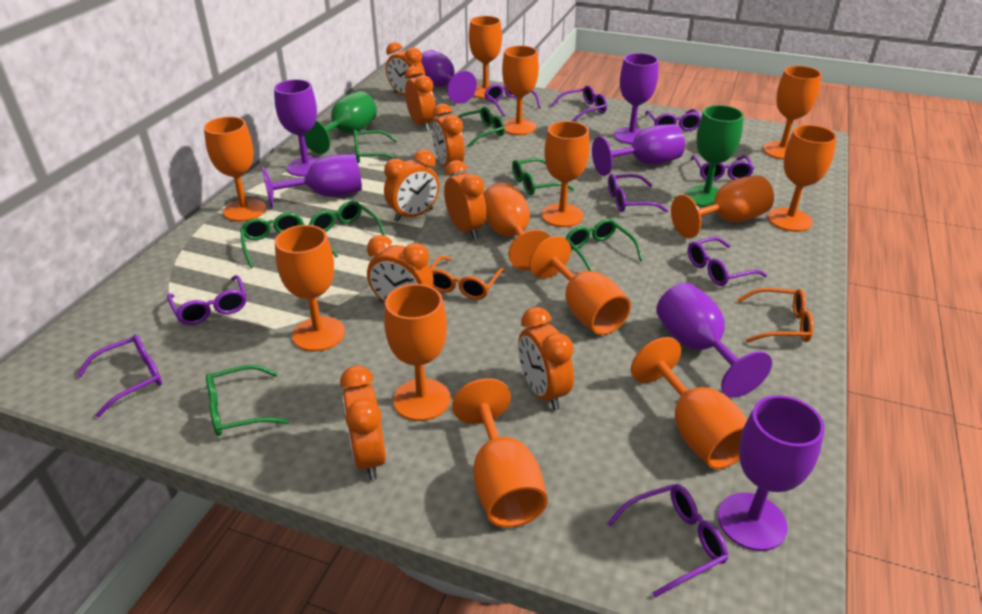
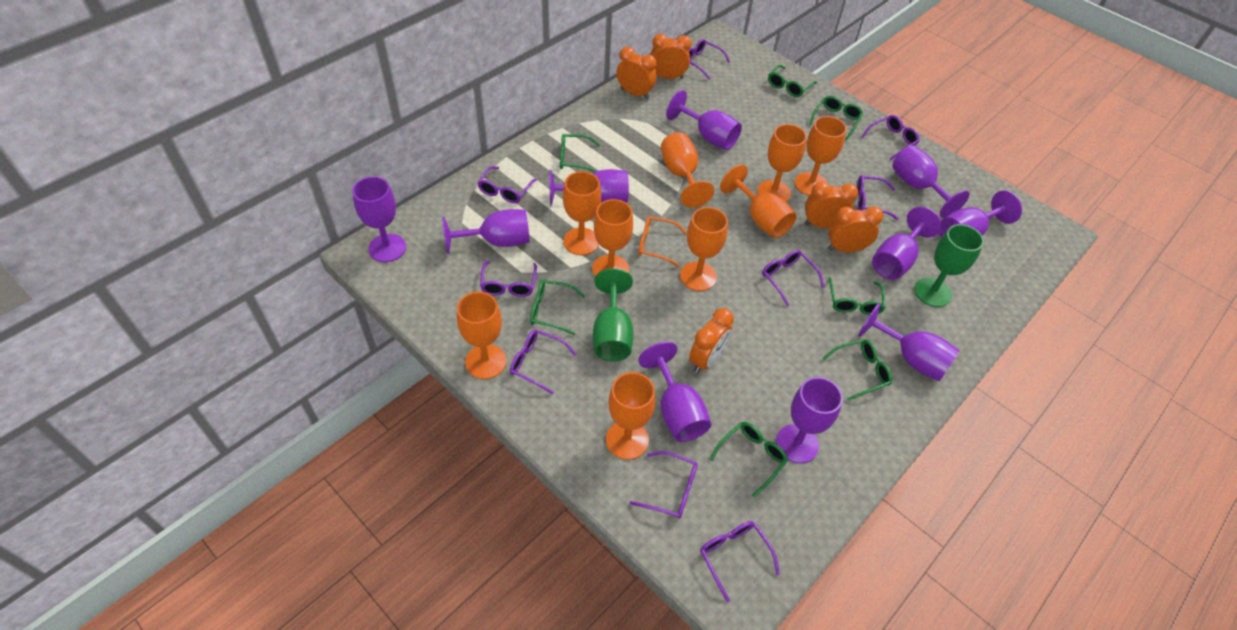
orange clock: [340,366,386,480] [367,235,434,303] [384,150,439,222] [386,42,425,96] [405,66,435,131] [432,104,465,175] [444,160,487,239] [518,307,574,410] = 8 -> [617,47,657,99] [651,34,692,79] [689,308,734,373] [805,182,858,228] [828,206,884,252] = 5
orange glasses: [431,256,505,300] [737,288,814,343] = 2 -> [638,216,687,267] = 1
orange goblet: [204,116,266,222] [275,225,345,352] [384,284,450,421] [452,378,548,528] [469,16,502,99] [483,182,550,270] [502,46,539,135] [529,236,631,335] [541,121,590,227] [631,337,748,469] [671,175,774,238] [763,66,822,160] [768,125,837,232] = 13 -> [457,292,506,379] [563,171,601,255] [592,199,633,276] [606,372,656,460] [661,132,714,208] [680,207,728,291] [720,164,797,238] [757,124,807,202] [795,116,847,196] = 9
purple goblet: [262,154,362,208] [274,79,320,177] [421,50,477,104] [592,124,685,176] [614,53,658,144] [656,283,772,397] [718,395,825,551] = 7 -> [352,177,406,262] [442,209,530,254] [549,169,629,205] [638,342,711,442] [666,90,742,150] [776,377,843,463] [858,303,960,381] [872,207,942,280] [892,145,970,218] [939,190,1022,238] = 10

